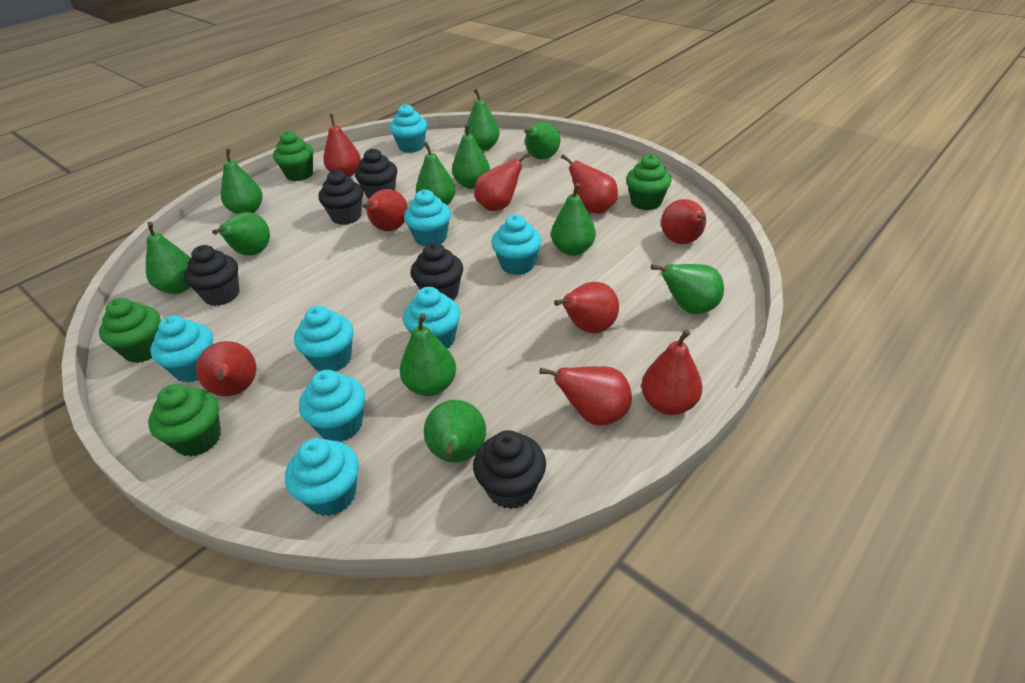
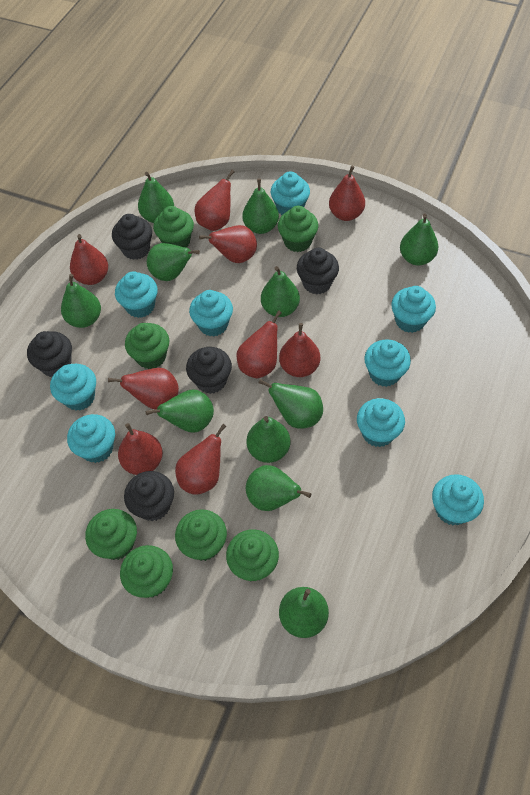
green cupcake: [99,298,161,363] [148,384,221,457] [273,131,314,181] [626,154,672,210] = 4 -> [85,509,137,560] [120,545,173,598] [125,323,169,369] [153,206,194,247] [175,509,227,561] [226,529,279,581] [278,206,318,252] = 7
turquoise cupcake: [150,315,213,383] [285,438,359,516] [294,306,354,371] [299,370,365,442] [390,104,427,153] [403,287,460,349] [404,190,451,246] [491,214,542,275] = 8 -> [50,364,96,411] [67,414,115,463] [115,271,158,318] [189,290,233,336] [271,171,310,215] [357,398,405,447] [364,340,411,387] [391,286,436,333] [432,474,484,525] = 9

